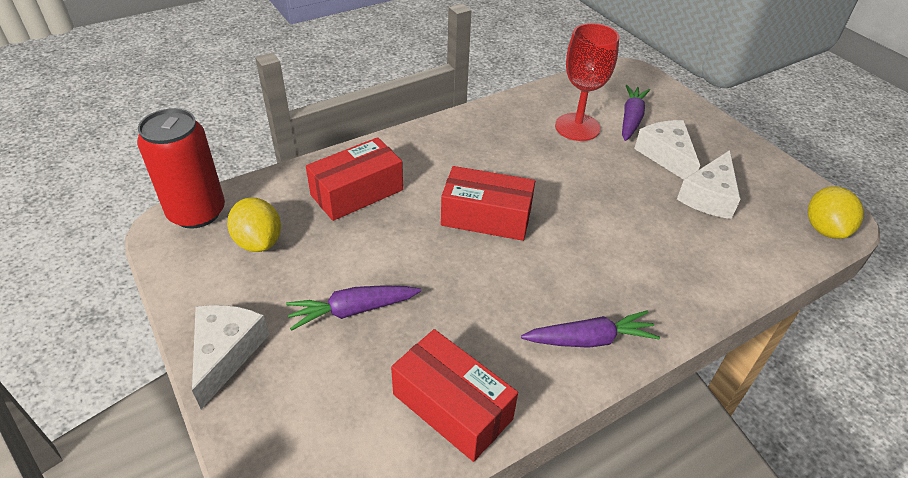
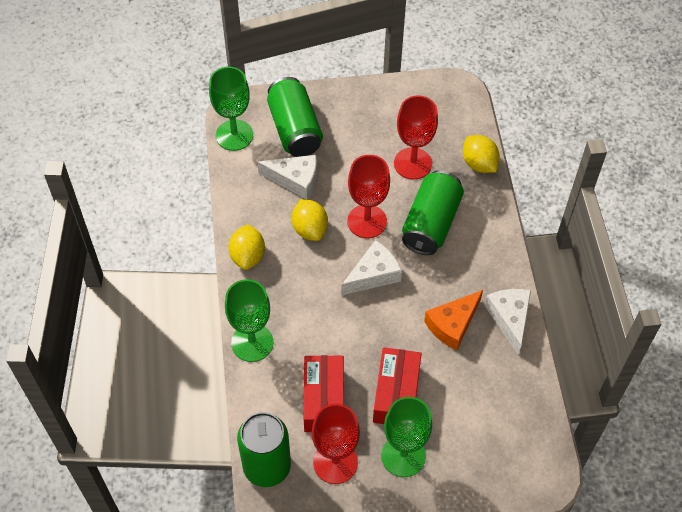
green can: none = 0 -> [237,412,291,487] [267,77,323,157] [402,170,464,255] = 3
green goblet: none = 0 -> [209,67,253,151] [225,279,273,362] [381,397,432,477] = 3
orange cheese: none = 0 -> [424,290,483,350] = 1
purple carrot: [286,285,421,331] [521,310,660,348] [622,85,650,141] = 3 -> none = 0
red box: [306,137,403,221] [391,329,518,462] [441,166,535,241] = 3 -> [304,355,344,432] [373,347,422,424] = 2
red can: [137,108,225,229] = 1 -> none = 0
red goblet: [555,23,619,141] = 1 -> [312,404,360,484] [347,155,390,238] [394,96,438,179] = 3
yellow lemon: [227,198,281,252] [808,186,864,239] = 2 -> [229,224,265,270] [292,199,328,241] [463,135,500,173] = 3

